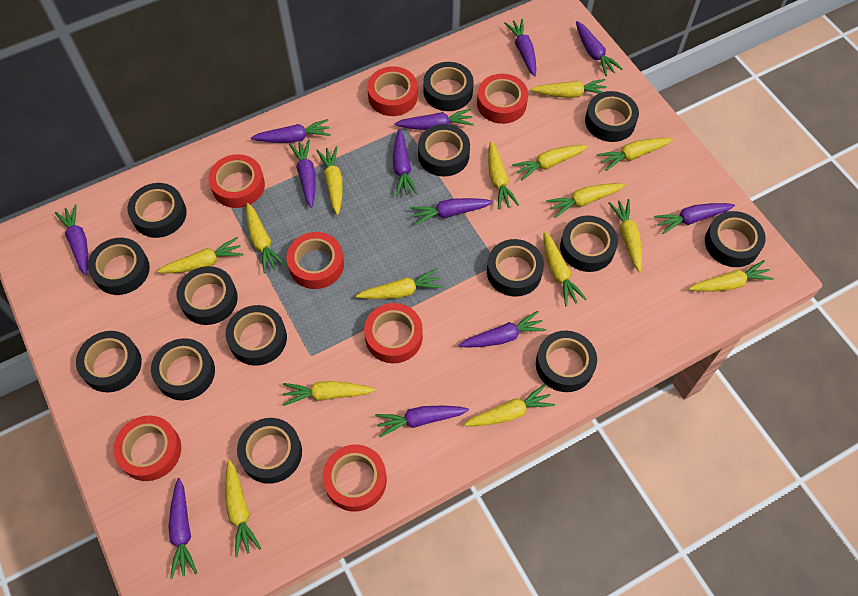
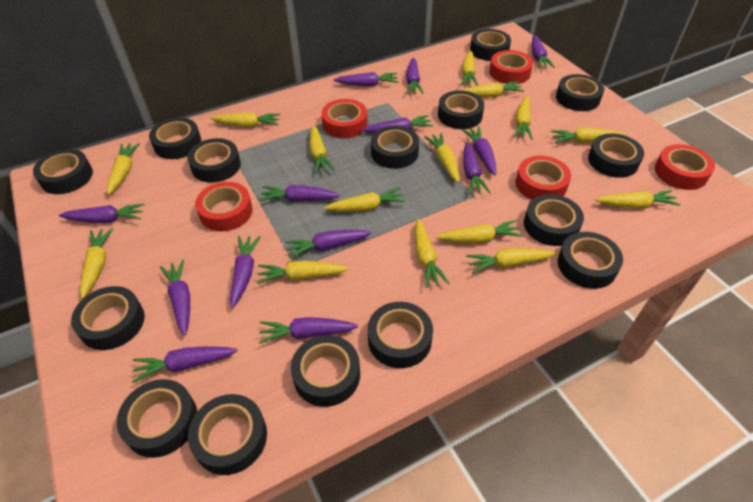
black tape: [76,331,142,392] [88,238,150,295] [127,183,187,238] [151,338,215,401] [177,266,238,325] [226,305,287,366] [237,418,302,484] [418,124,470,176] [423,62,473,111] [487,239,544,297] [536,331,597,392] [560,215,618,272] [585,91,639,142] [705,211,766,267] = 14 -> [33,149,93,194] [71,286,145,350] [117,379,197,458] [149,118,202,159] [187,138,241,183] [188,394,267,475] [291,335,360,407] [368,302,433,368] [371,126,419,169] [438,90,484,129] [470,29,511,61] [524,194,584,246] [556,74,604,111] [558,232,623,289] [588,133,644,178] = 15
purple carrot: [55,204,88,275] [169,478,197,579] [251,119,331,143] [289,140,316,208] [375,406,469,437] [393,129,418,196] [394,109,474,130] [410,198,493,225] [458,311,546,348] [504,19,536,76] [576,21,622,76] [654,203,735,234] = 12 -> [59,203,144,223] [132,346,238,383] [160,260,190,336] [230,236,261,308] [259,317,358,344] [260,185,341,202] [285,230,372,259] [334,72,398,87] [362,115,433,133] [406,57,424,94] [462,126,496,175] [463,142,491,195] [532,35,555,68] = 13
red tape: [113,415,181,481] [208,154,265,208] [286,232,344,289] [323,444,387,512] [364,303,423,363] [367,66,418,116] [477,74,528,124] = 7 -> [195,182,253,231] [321,99,368,138] [489,50,533,84] [516,156,571,200] [655,144,715,190] = 5

